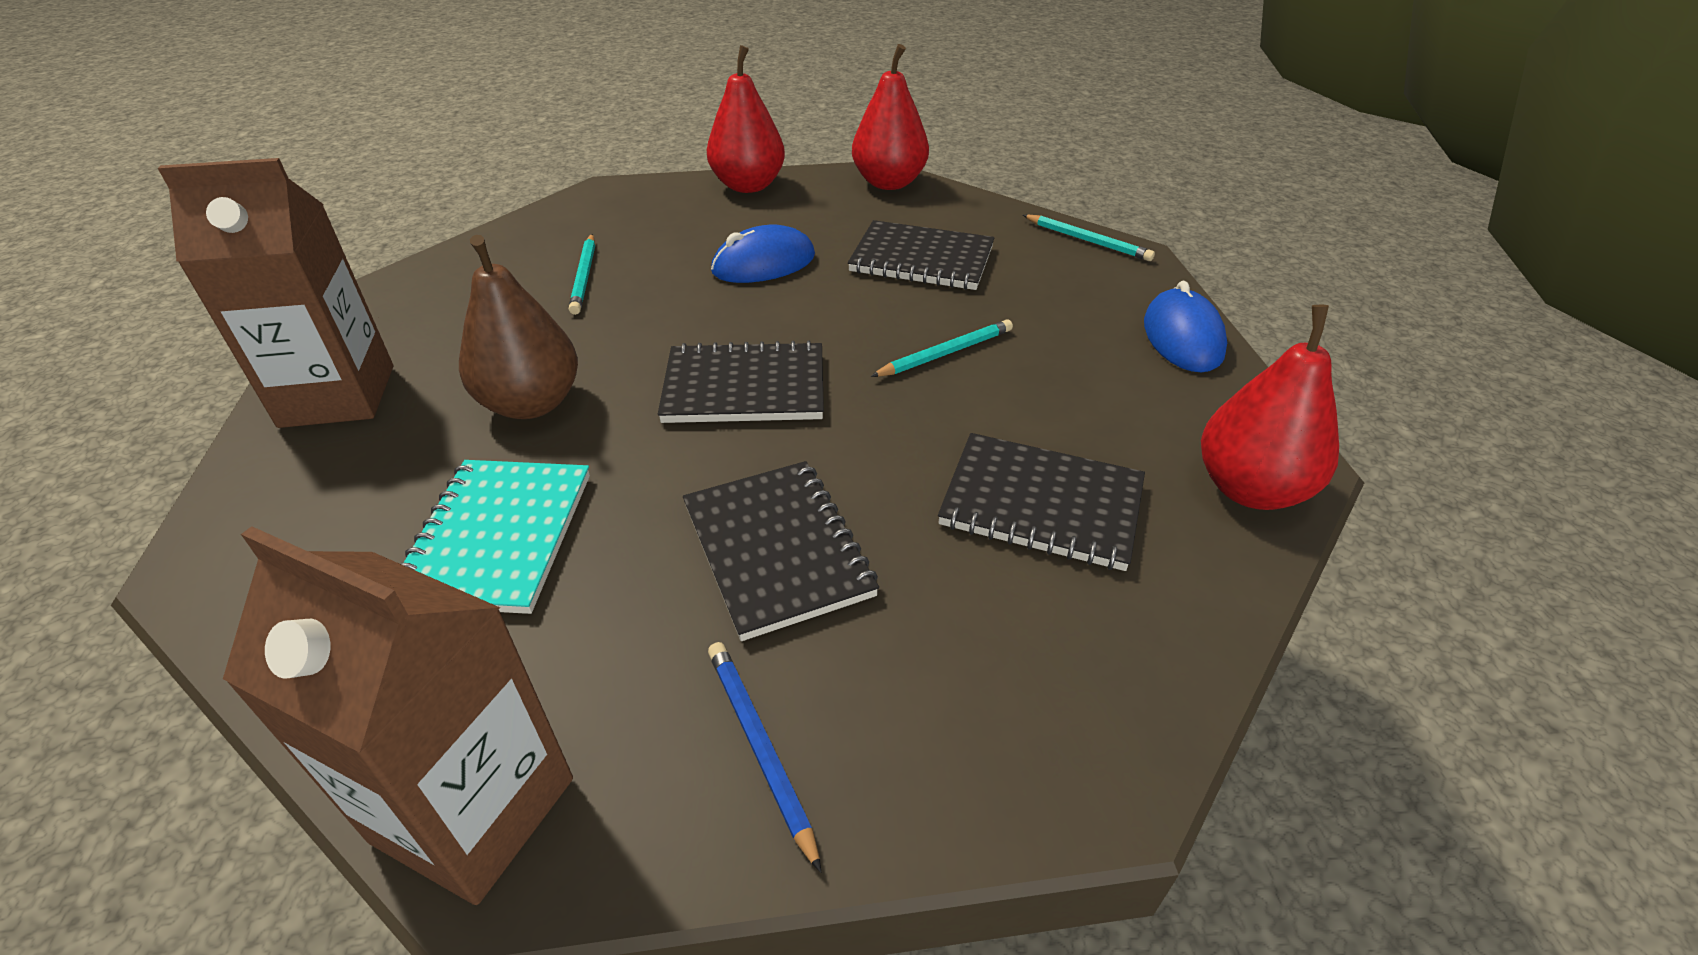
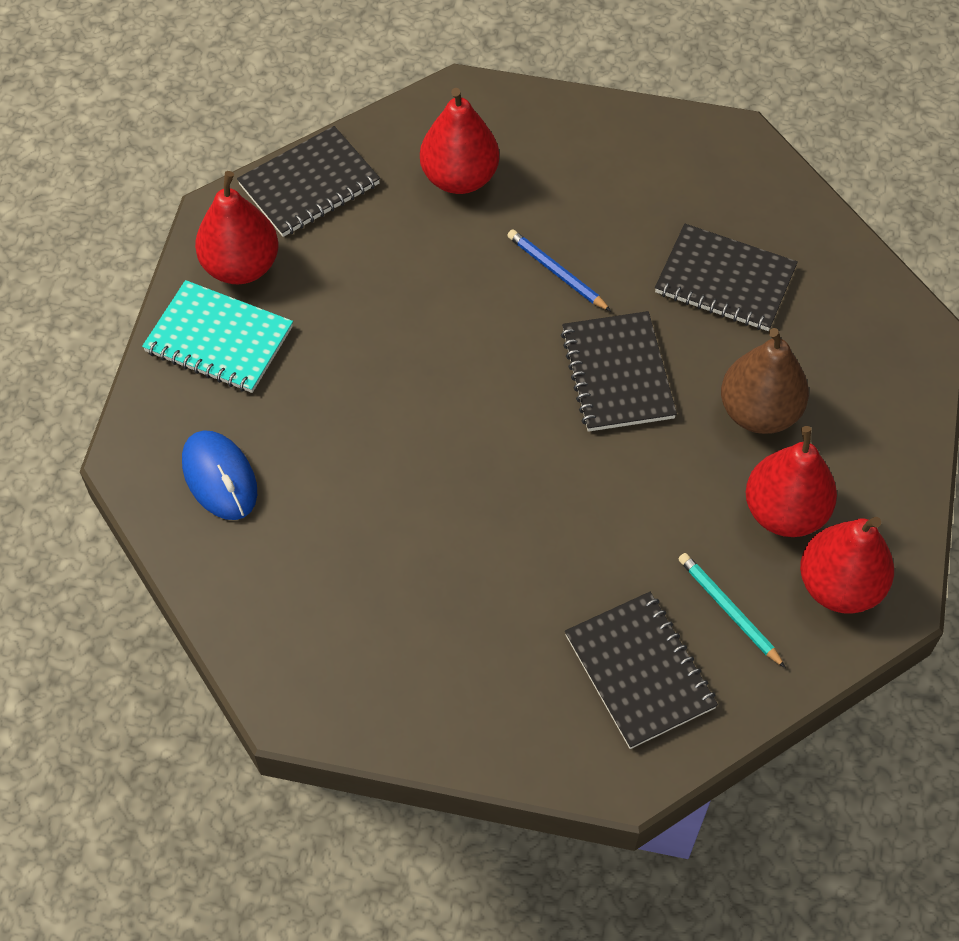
blue mouse: [711,225,815,283] [1144,281,1227,372] = 2 -> [182,430,257,520] = 1
brown carton: [158,158,393,428] [223,526,573,905] = 2 -> none = 0
red pear: [707,45,785,193] [852,44,929,190] [1201,305,1339,510] = 3 -> [195,171,279,284] [420,88,499,194] [746,426,837,537] [800,517,894,614] = 4
turquoise pencil: [569,234,595,315] [870,319,1013,377] [1023,214,1155,261] = 3 -> [679,553,786,668] = 1

